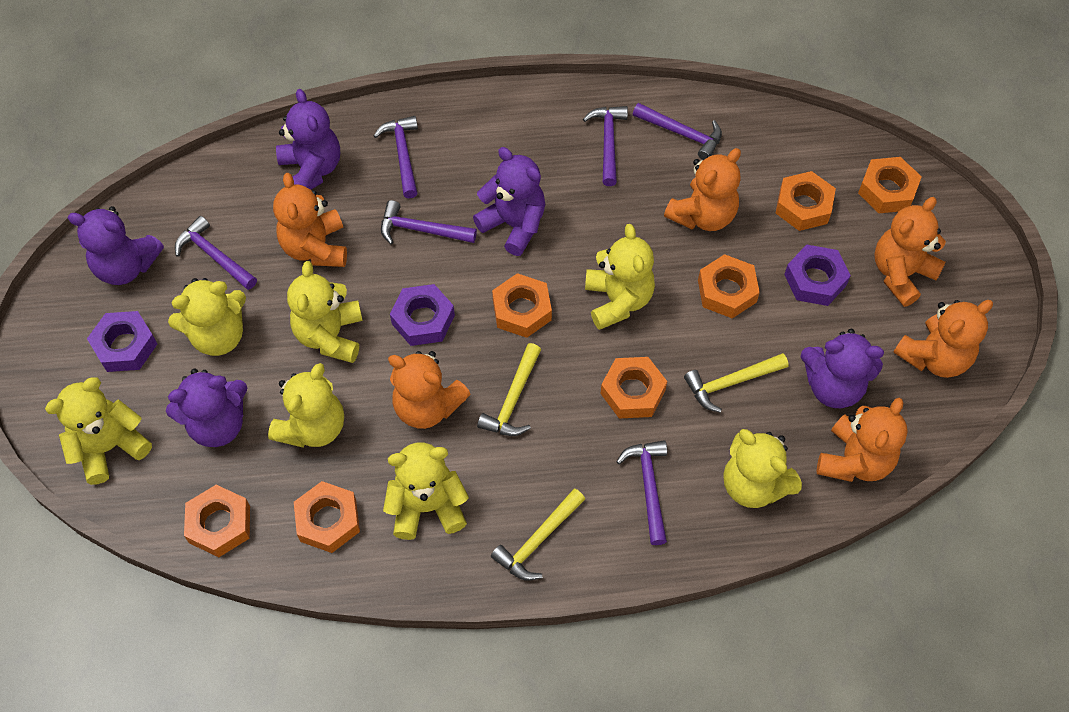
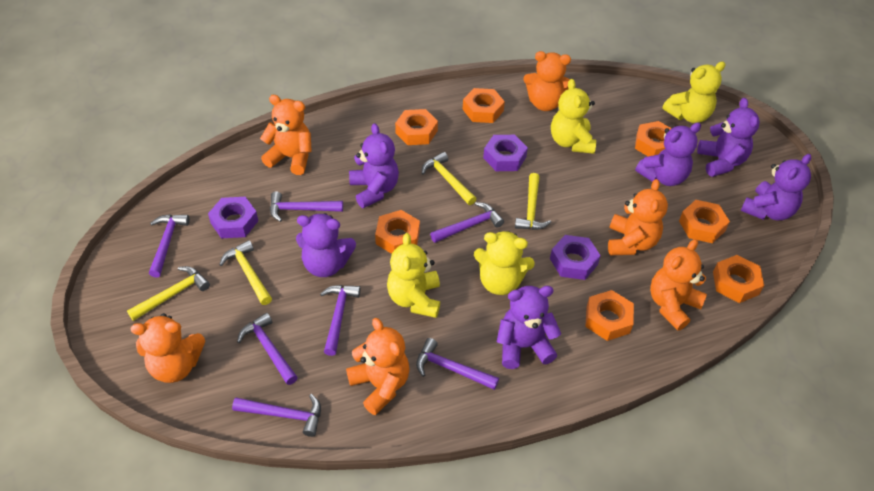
purple hammer: [175,216,257,290] [374,116,418,198] [381,200,477,244] [583,106,628,186] [616,440,667,545] [633,103,722,160] = 6 -> [149,214,190,277] [232,394,321,437] [237,313,298,385] [270,192,343,222] [320,285,360,356] [416,338,499,390] [430,202,504,243] = 7
purple teddy bear: [68,206,164,285] [166,369,247,447] [276,89,340,190] [473,147,545,256] [801,329,884,408] = 5 -> [296,213,356,277] [349,123,399,208] [497,286,561,369] [635,122,701,186] [697,98,760,177] [741,154,811,220] = 6
yellow hammer: [477,343,541,436] [491,488,585,581] [684,353,788,413] = 3 -> [127,266,210,321] [219,240,272,305] [422,152,476,205] [515,173,551,230] = 4
yellow teddy bear: [45,377,152,485] [168,278,246,356] [268,363,344,447] [287,261,363,363] [383,442,469,540] [585,224,655,330] [724,429,802,508] = 7 -> [387,233,440,318] [474,231,535,295] [551,79,596,154] [663,62,726,123] = 4

